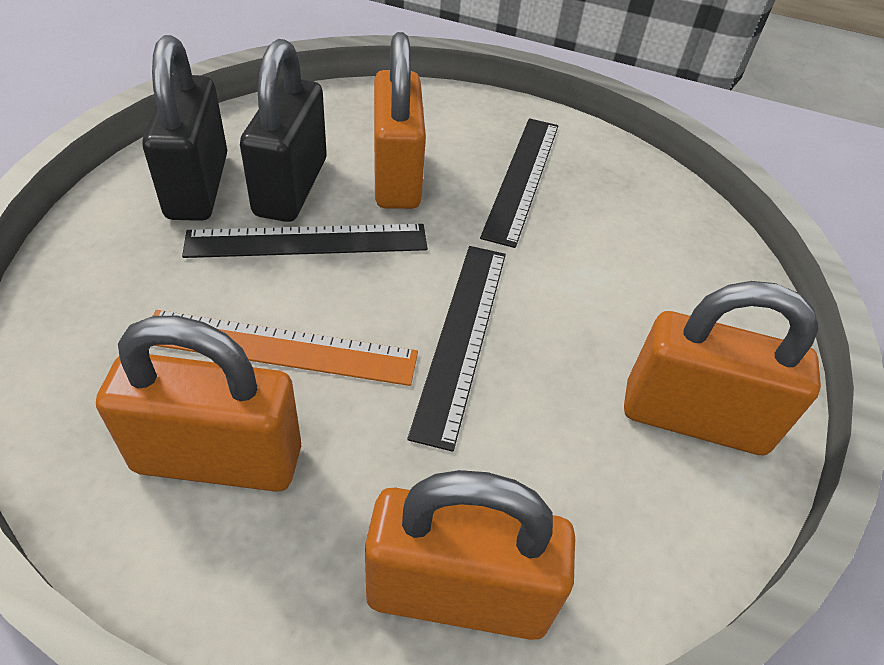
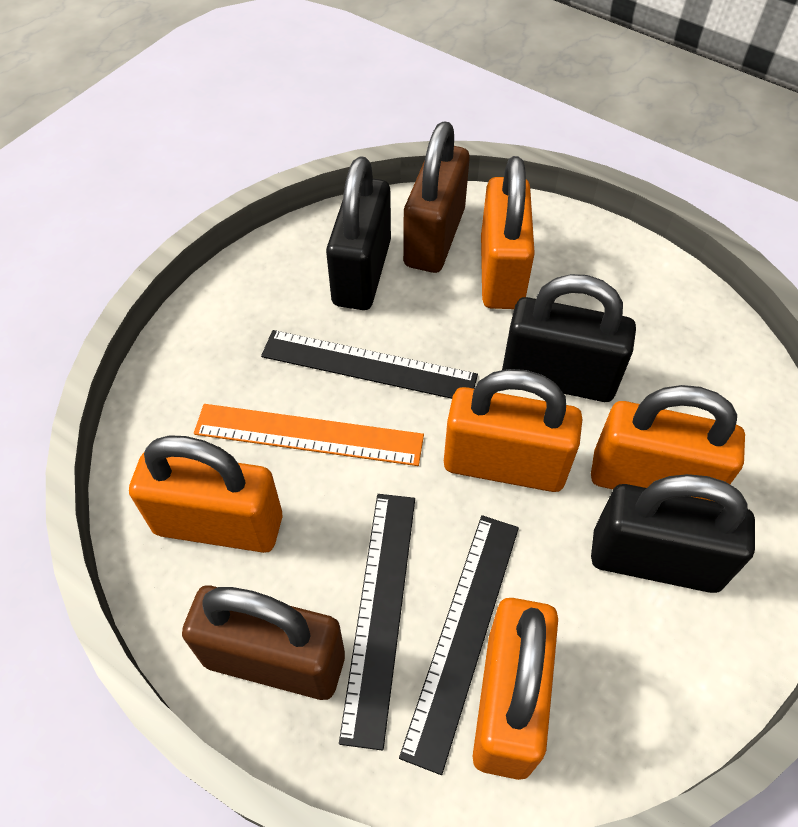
black padlock: [142,35,227,221] [240,39,327,222] = 2 -> [326,156,391,310] [502,274,636,402] [591,474,755,593] = 3
brown padlock: none = 0 -> [182,585,345,700] [403,121,470,273] = 2
orange padlock: [96,316,301,492] [365,470,575,640] [374,32,426,209] [624,281,821,455] = 4 -> [129,435,283,553] [444,369,583,492] [472,598,558,780] [481,156,535,309] [591,385,745,501] = 5

